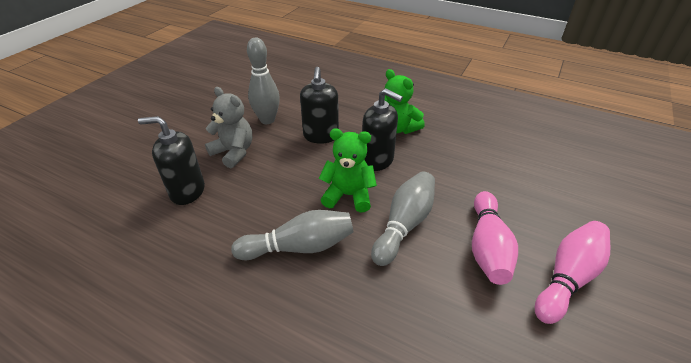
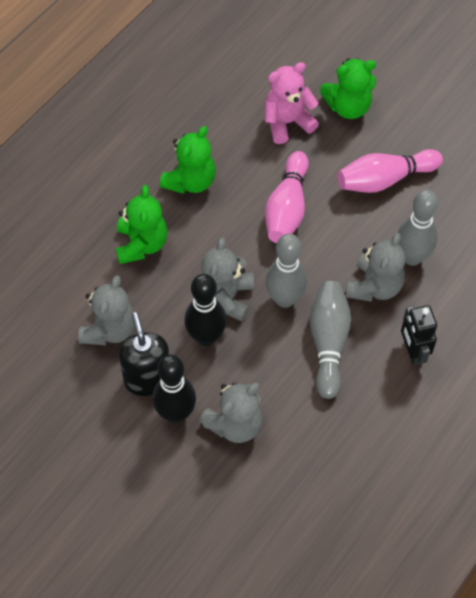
black bowling pin: none = 0 -> [152,355,196,423] [184,274,227,346] = 2
black robot: none = 0 -> [401,305,437,366] = 1
black soap dispenser: [138,116,205,205] [300,67,339,144] [362,88,403,171] = 3 -> [119,312,169,396] = 1
green teddy bear: [318,129,377,213] [385,69,425,134] = 2 -> [116,185,168,264] [159,126,216,194] [320,58,376,119] = 3
grey teddy bear: [205,87,252,168] = 1 -> [78,275,135,345] [199,382,263,443] [201,237,254,322] [346,233,406,302] = 4
pink teddy bear: none = 0 -> [265,62,319,144] = 1

